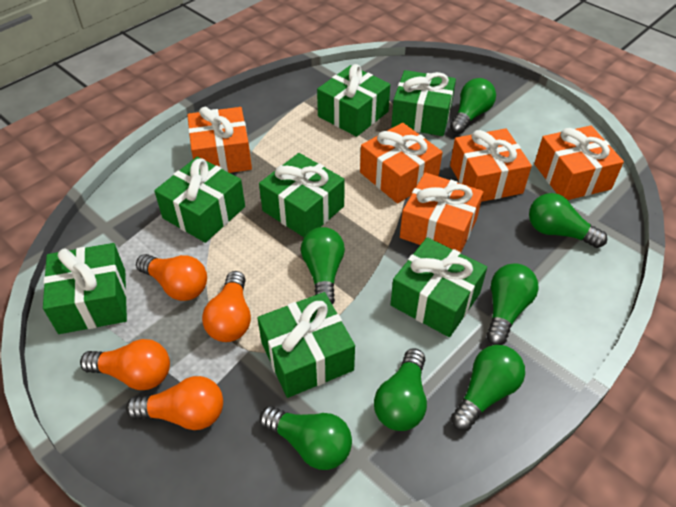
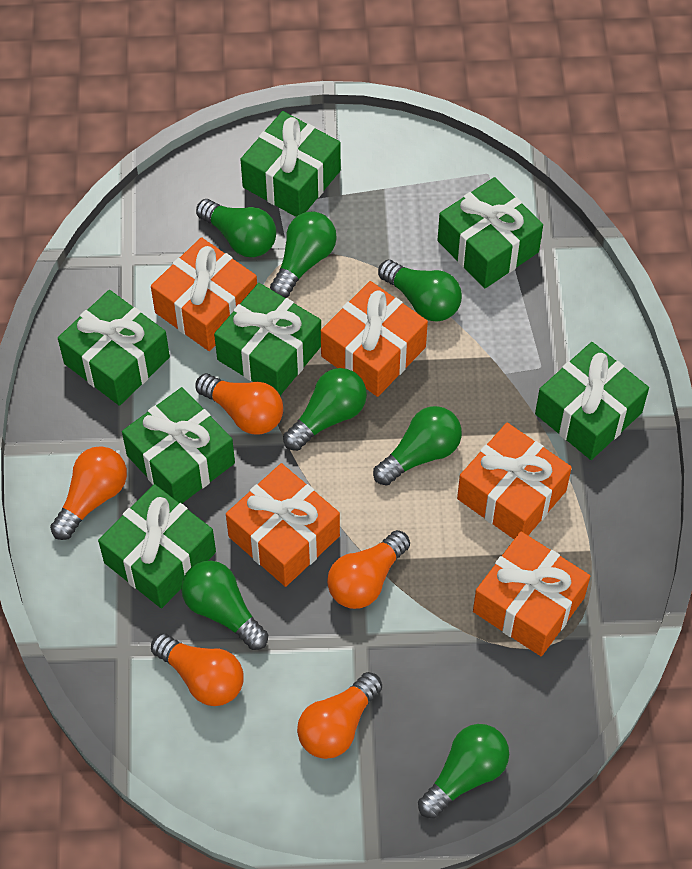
orange light bulb: [80,339,170,390] [126,376,223,430] [136,254,207,301] [202,271,251,342] = 4 -> [50,446,127,540] [151,633,243,706] [196,374,283,435] [297,672,382,759] [327,530,410,609] = 5

